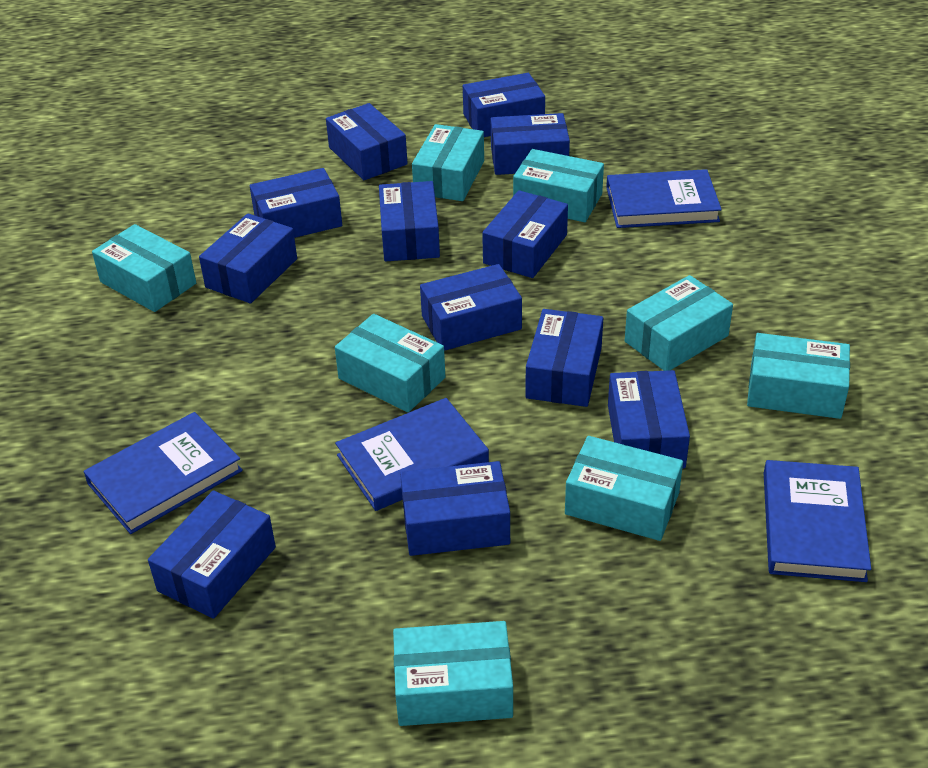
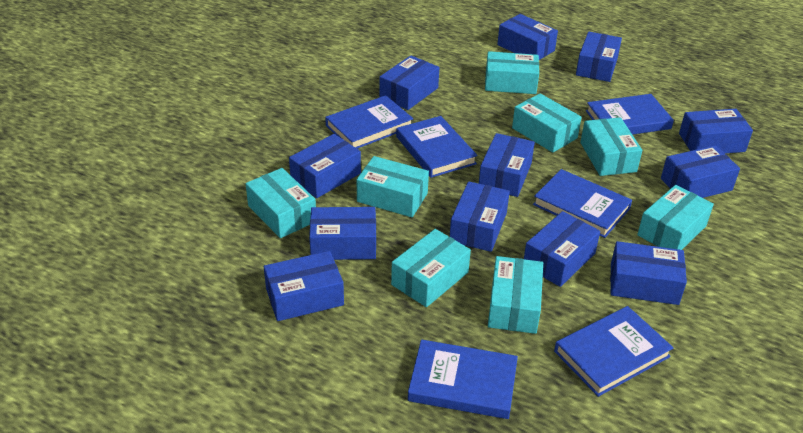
blue book: [83,412,243,534] [335,398,489,511] [606,169,722,228] [764,460,871,582] = 4 -> [325,95,413,149] [396,116,478,178] [408,339,518,419] [533,169,632,238] [554,306,673,397] [586,94,674,135] = 6

